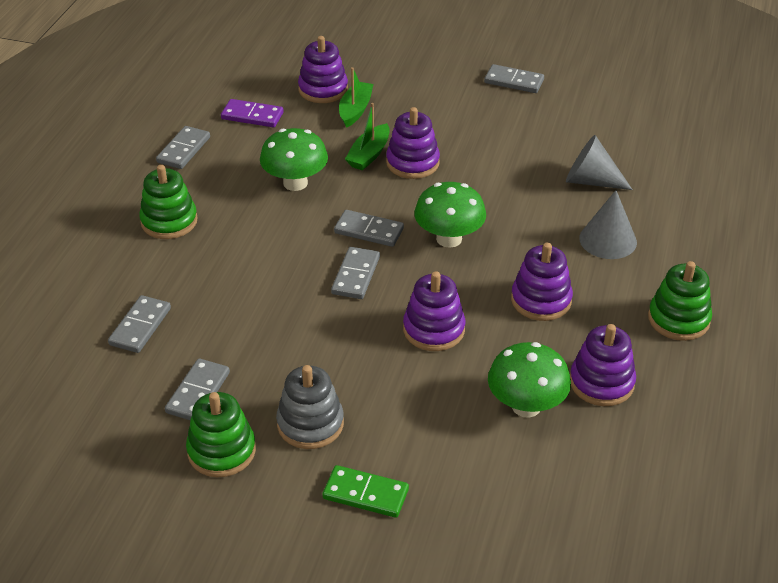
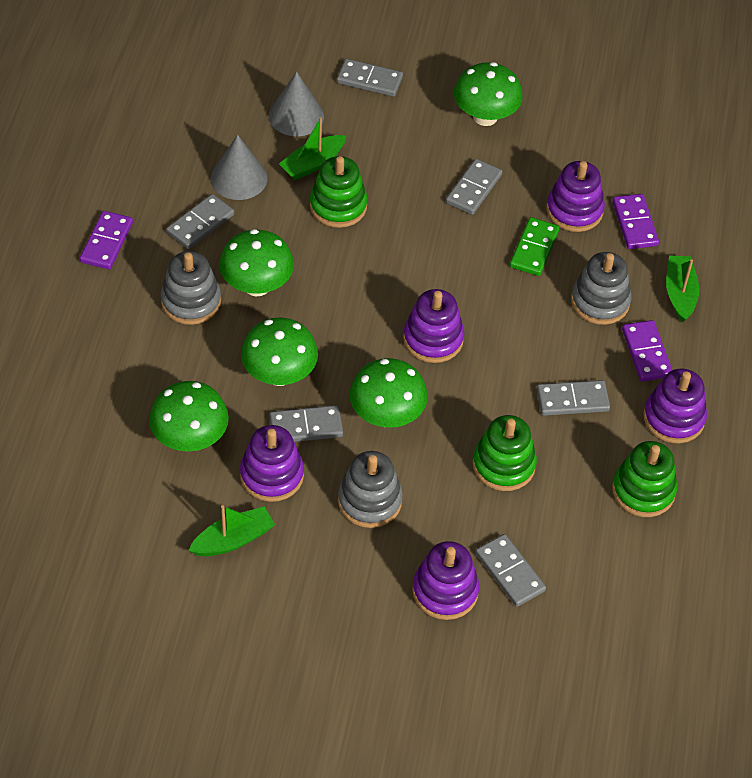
green boat: [339,67,373,128] [345,103,390,171] = 2 -> [188,505,275,556] [279,117,347,180] [666,256,699,322] = 3
green mushroom: [260,128,328,191] [414,182,486,248] [488,342,571,418] = 3 -> [149,381,229,451] [219,229,294,297] [241,317,318,386] [349,358,428,428] [454,62,523,126] = 5
grey stacking toy: [276,365,344,449] = 1 -> [161,251,221,325] [338,451,403,528] [571,252,632,325] = 3
purple domino: [221,99,284,127] = 1 -> [80,211,133,269] [612,194,659,249] [622,320,672,382] = 3

